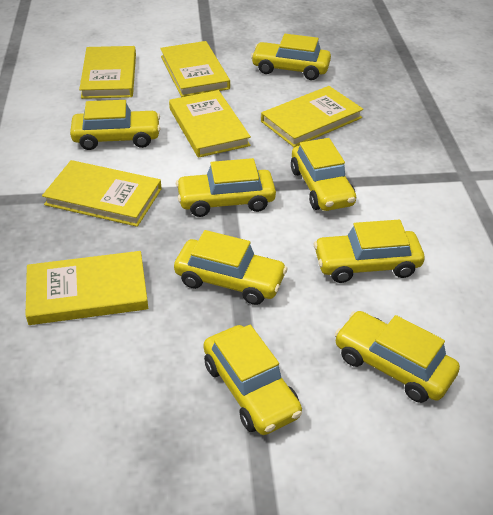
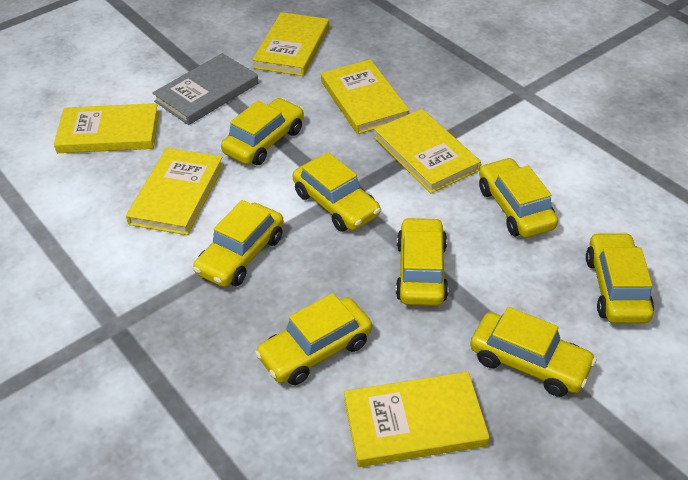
grey book: none = 0 -> [152,53,259,125] = 1

